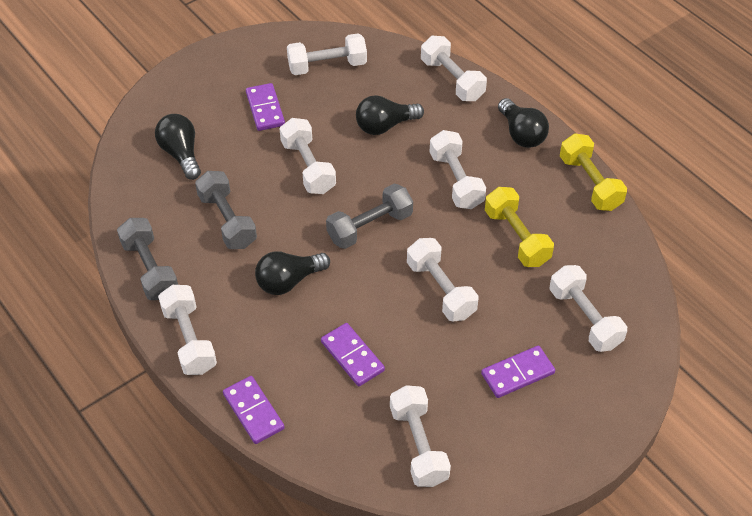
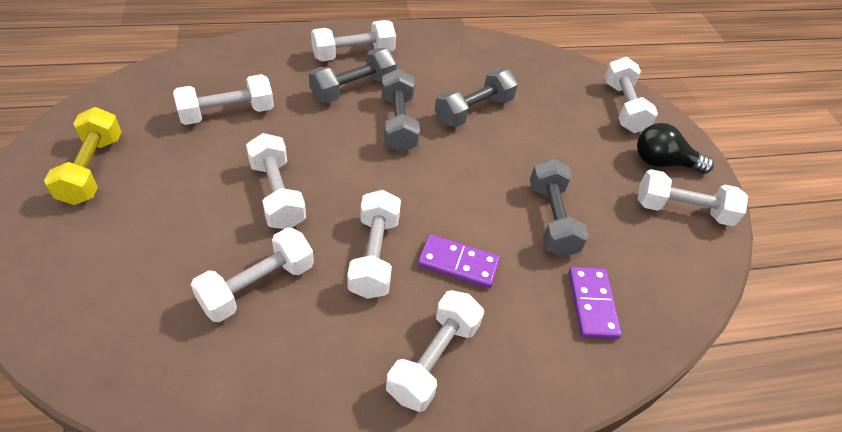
black light bulb: [155,114,201,180] [255,252,330,295] [356,95,424,135] [498,98,549,148] = 4 -> [637,123,714,174] = 1
grey dumbbell: [117,218,178,300] [195,171,257,249] [326,184,413,249] = 3 -> [309,48,397,103] [381,69,420,152] [435,68,518,127] [530,158,589,257] = 4
purple domino: [223,376,285,444] [246,83,285,131] [321,323,385,386] [481,346,555,398] = 4 -> [418,234,500,289] [569,267,622,339] = 2
yellow dumbbell: [485,187,554,267] [560,133,627,211] = 2 -> [44,107,122,205] = 1

